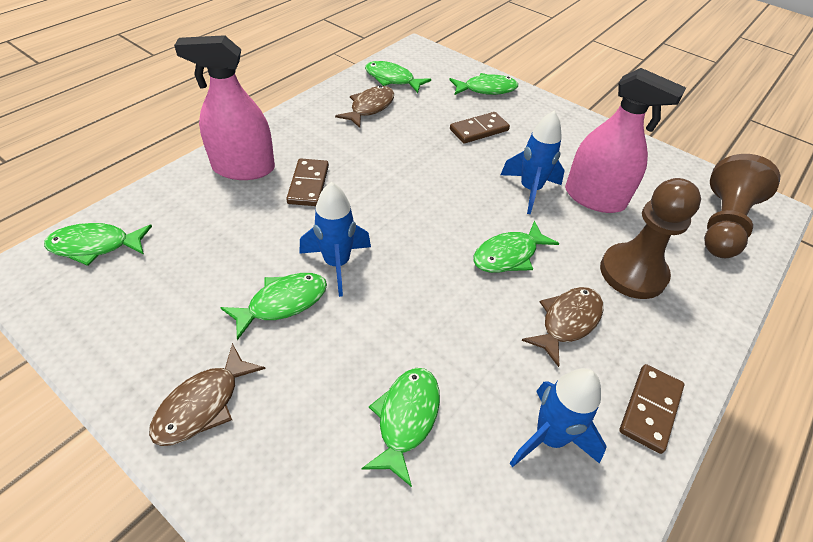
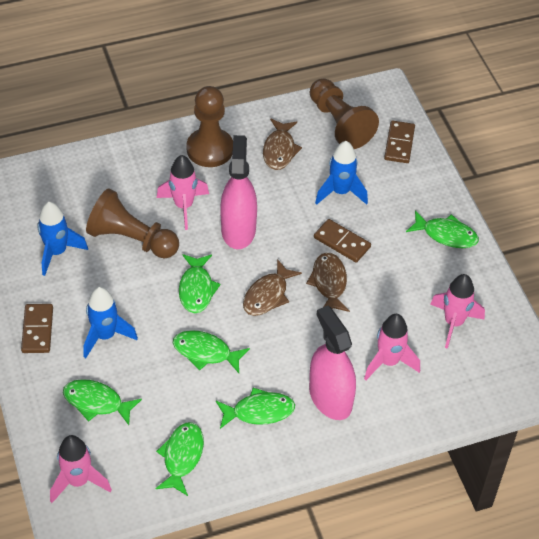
brown pawn: [600,178,701,299] [704,154,780,258] = 2 -> [86,189,179,258] [186,86,233,167] [310,78,379,149] = 3
pink rocket: none = 0 -> [50,435,112,503] [157,155,209,230] [364,314,420,380] [430,274,485,349] = 4

